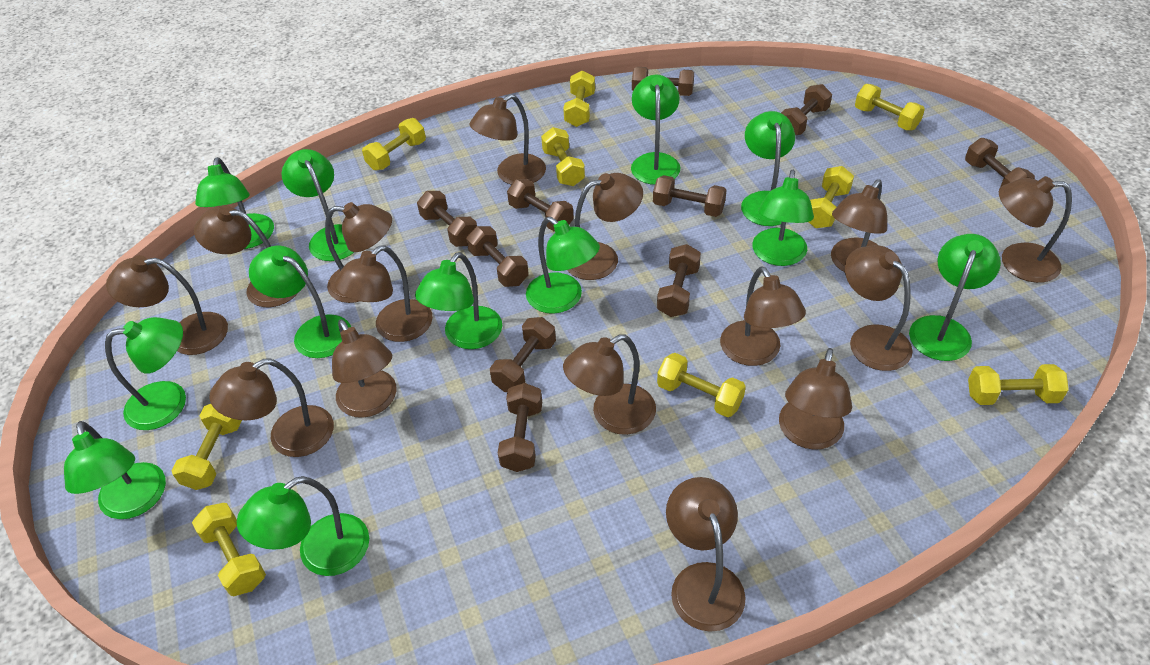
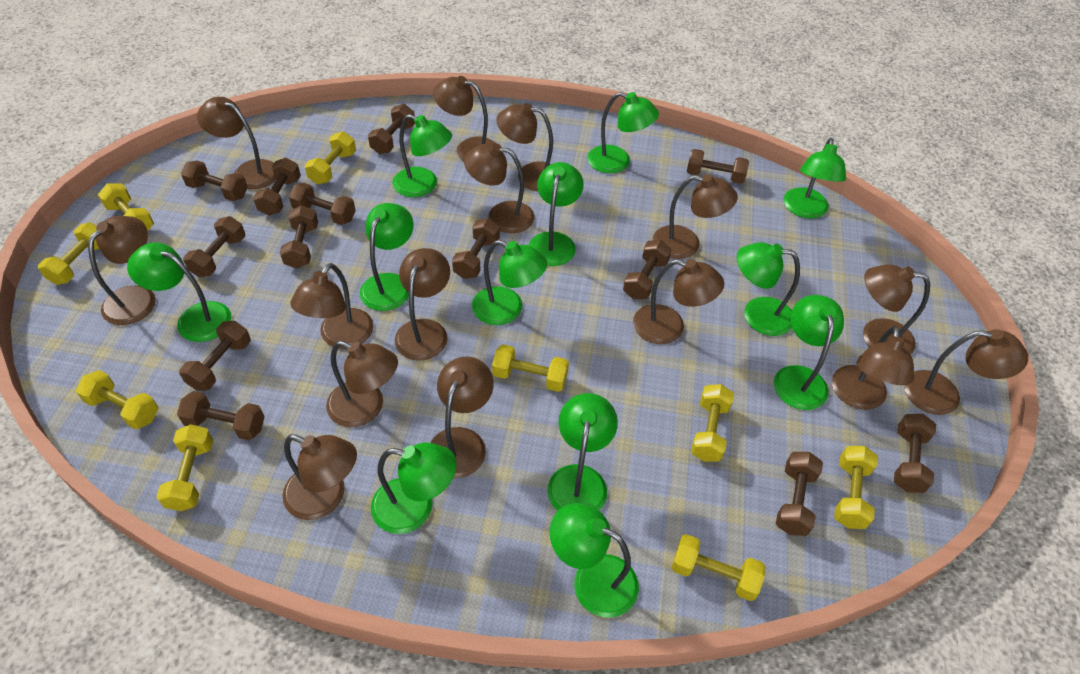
brown dumbbell: [417,191,477,247] [466,226,529,287] [490,317,556,392] [498,383,542,472] [507,179,574,231] [632,67,694,96] [653,175,726,217] [657,244,701,317] [781,84,832,135] [965,138,1035,188] = 10 -> [177,391,265,440] [179,321,251,391] [181,160,248,201] [183,216,245,277] [253,158,301,216] [280,205,318,269] [289,183,356,225] [368,104,415,154] [452,218,500,279] [623,240,672,300] [687,149,749,184] [776,452,823,536] [894,414,936,493] = 13

